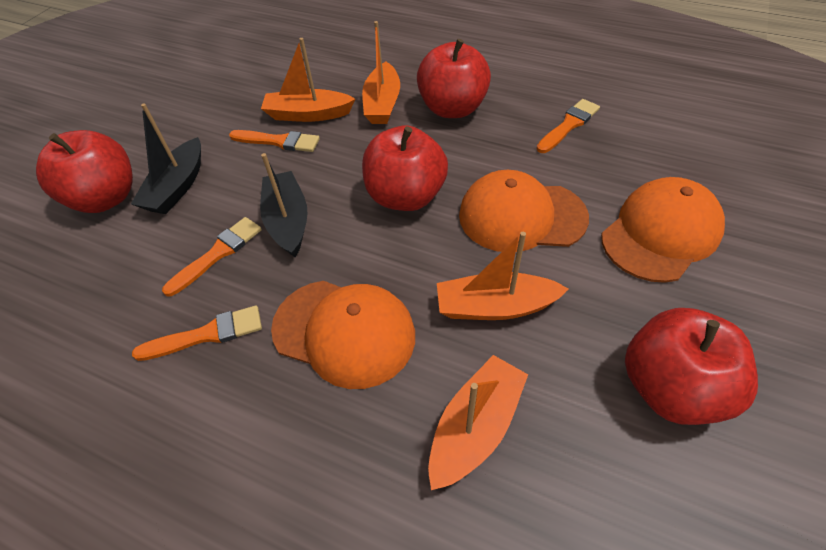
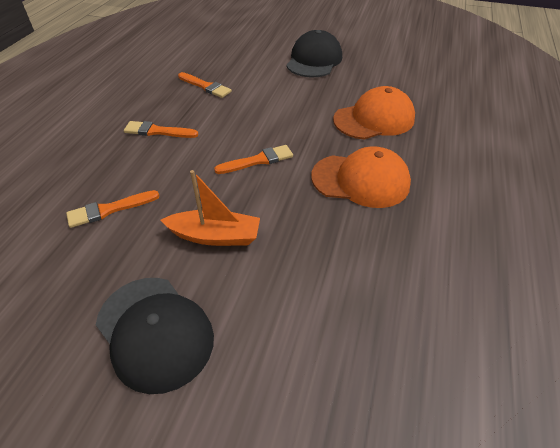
black boat: [131,103,201,214] [260,153,307,257] = 2 -> none = 0
black cap: none = 0 -> [96,278,214,394] [286,30,342,77] = 2
orange boat: [261,38,355,122] [362,21,400,124] [428,355,528,490] [437,232,568,320] = 4 -> [161,170,260,246] = 1
orange cap: [271,281,415,389] [459,170,589,252] [601,177,725,283] = 3 -> [311,146,411,208] [333,86,415,140] = 2
red apple: [36,130,133,213] [362,125,448,211] [417,39,491,118] [625,308,758,425] = 4 -> none = 0

